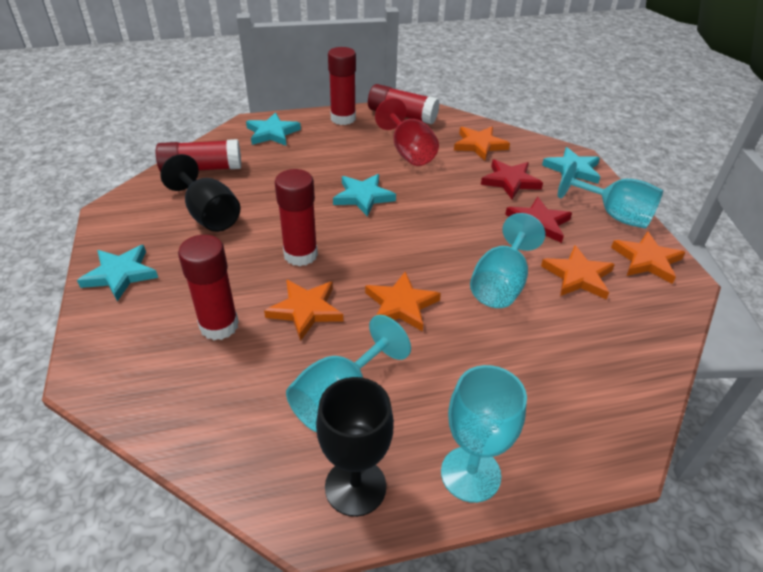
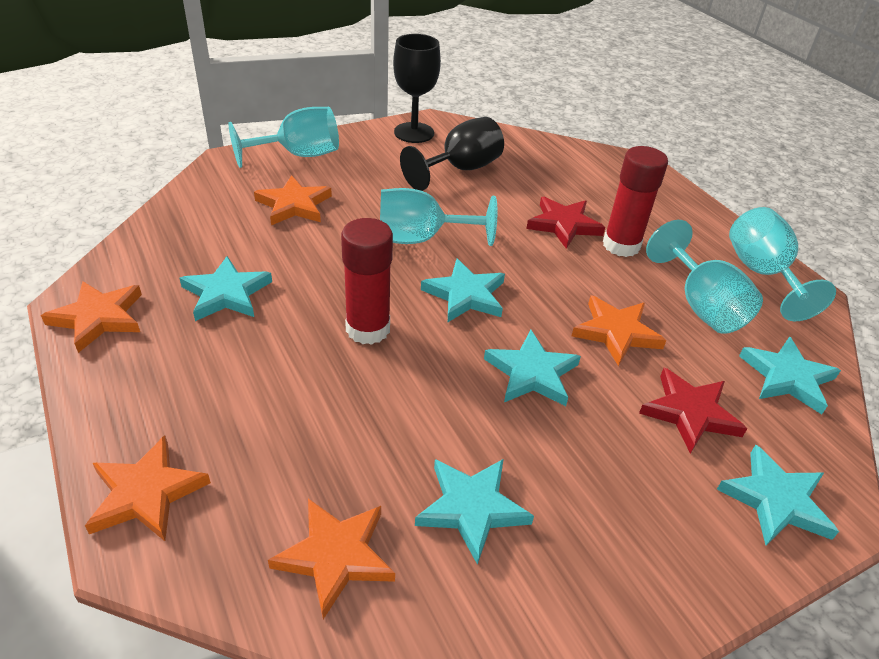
red glue stick: [156,139,241,172] [178,235,239,340] [275,169,318,266] [328,47,356,125] [368,84,440,124] = 5 -> [341,218,393,345] [603,146,668,257] = 2
red goblet: [375,98,439,166] = 1 -> none = 0
turquoise star: [77,245,158,301] [246,112,301,146] [333,174,396,217] [542,147,600,184] = 4 -> [179,256,272,321] [415,459,534,565] [421,259,505,322] [484,330,581,406] [717,445,839,545] [739,337,841,414] = 6

